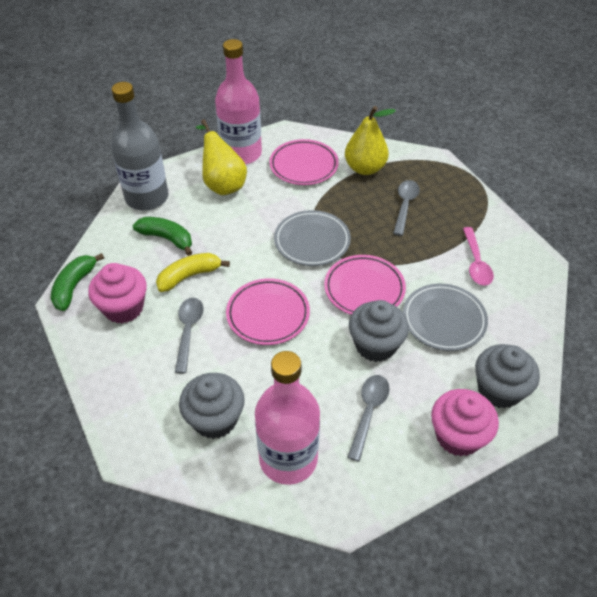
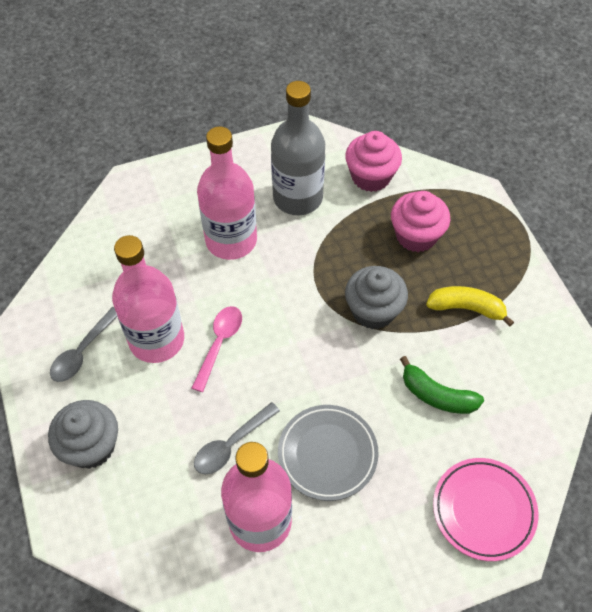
green banana: [51,253,104,311] [133,217,192,256] = 2 -> [400,356,484,414] = 1
grey cupcake: [179,373,245,439] [349,300,409,362] [475,344,540,409] = 3 -> [48,400,118,469] [345,266,408,330] = 2
grey plate: [274,210,351,266] [403,284,488,351] = 2 -> [278,405,378,501] = 1
grey spoon: [175,298,204,374] [347,375,390,462] [393,180,420,236] = 3 -> [50,307,117,382] [194,402,280,474] = 2
pink bottle: [215,39,262,165] [255,351,320,485] = 2 -> [112,235,184,363] [197,127,257,260] [221,442,292,552] = 3
pink plate: [226,279,310,345] [269,139,339,185] [324,255,406,315] = 3 -> [433,458,538,561] = 1
yellow pear: [196,119,247,195] [345,106,396,175] = 2 -> none = 0

